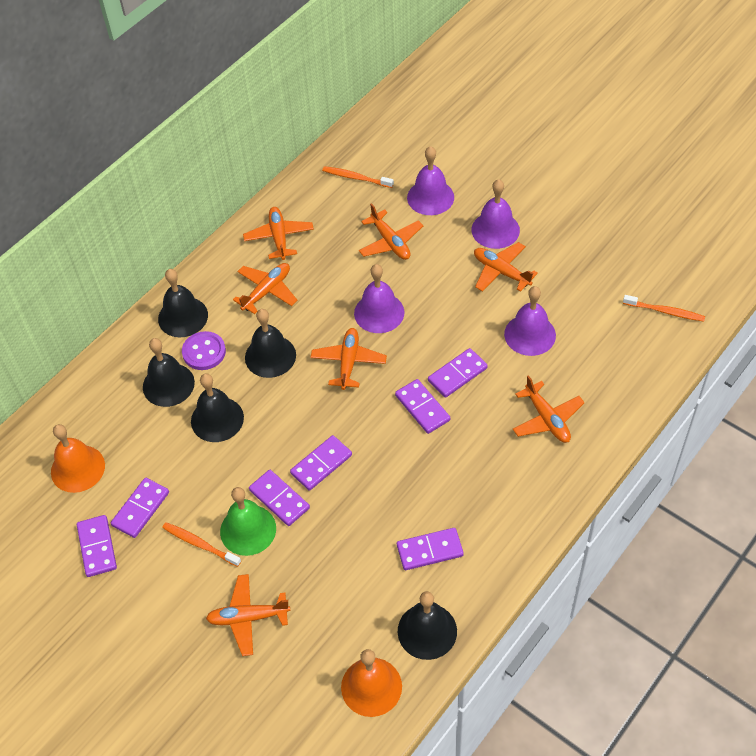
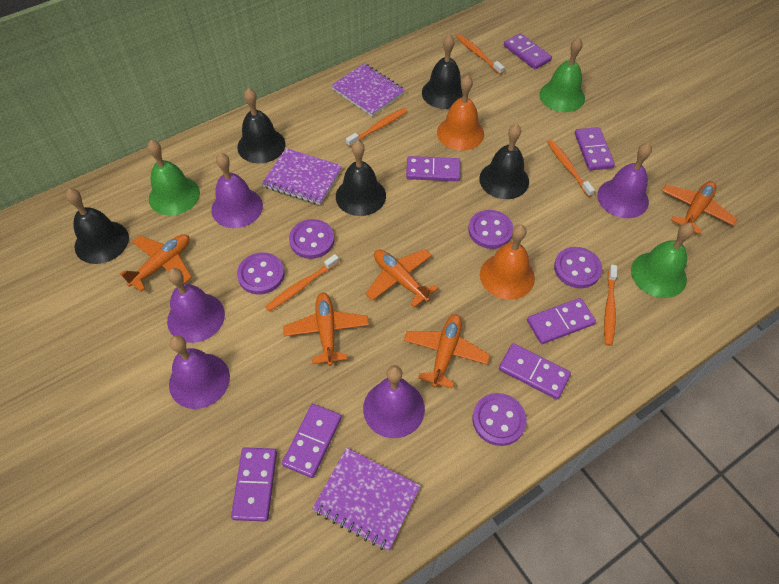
green bell: [220,487,276,556] = 1 -> [147,140,200,216] [539,37,585,112] [631,223,694,298] = 3
orange plane: [206,574,290,656] [233,263,298,314] [243,207,314,260] [310,328,387,390] [359,203,423,260] [474,242,538,292] [513,375,585,443] = 7 -> [120,234,192,292] [283,292,369,366] [366,249,438,308] [404,314,490,389] [662,181,737,234] = 5
orange toothbrush: [162,522,241,567] [322,166,394,188] [623,295,705,322] = 3 -> [265,254,339,311] [346,108,407,147] [456,34,505,75] [547,140,595,197] [604,265,617,346] = 5
purple bell: [354,264,404,333] [407,146,454,215] [472,179,520,249] [504,286,556,356] = 4 -> [167,268,225,343] [169,335,230,409] [211,153,263,228] [363,365,425,438] [597,143,652,218] = 5
purple button: [182,331,226,370] = 1 -> [237,252,285,295] [289,219,334,259] [468,210,514,249] [472,393,527,446] [554,247,602,288] = 5
purple notebook: none = 0 -> [262,148,342,205] [312,448,421,551] [331,63,405,116] = 3

